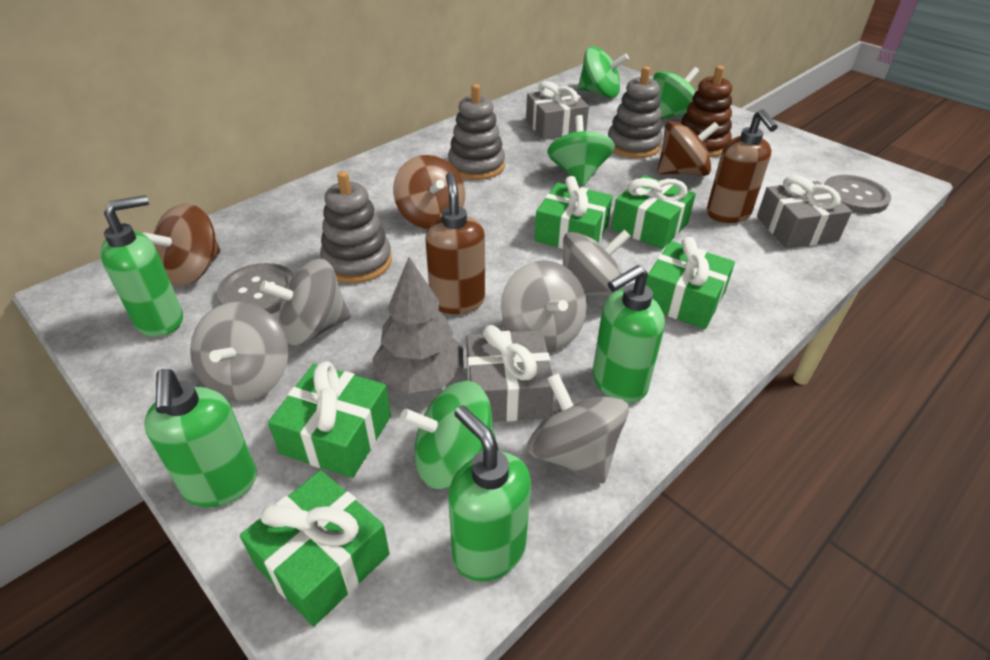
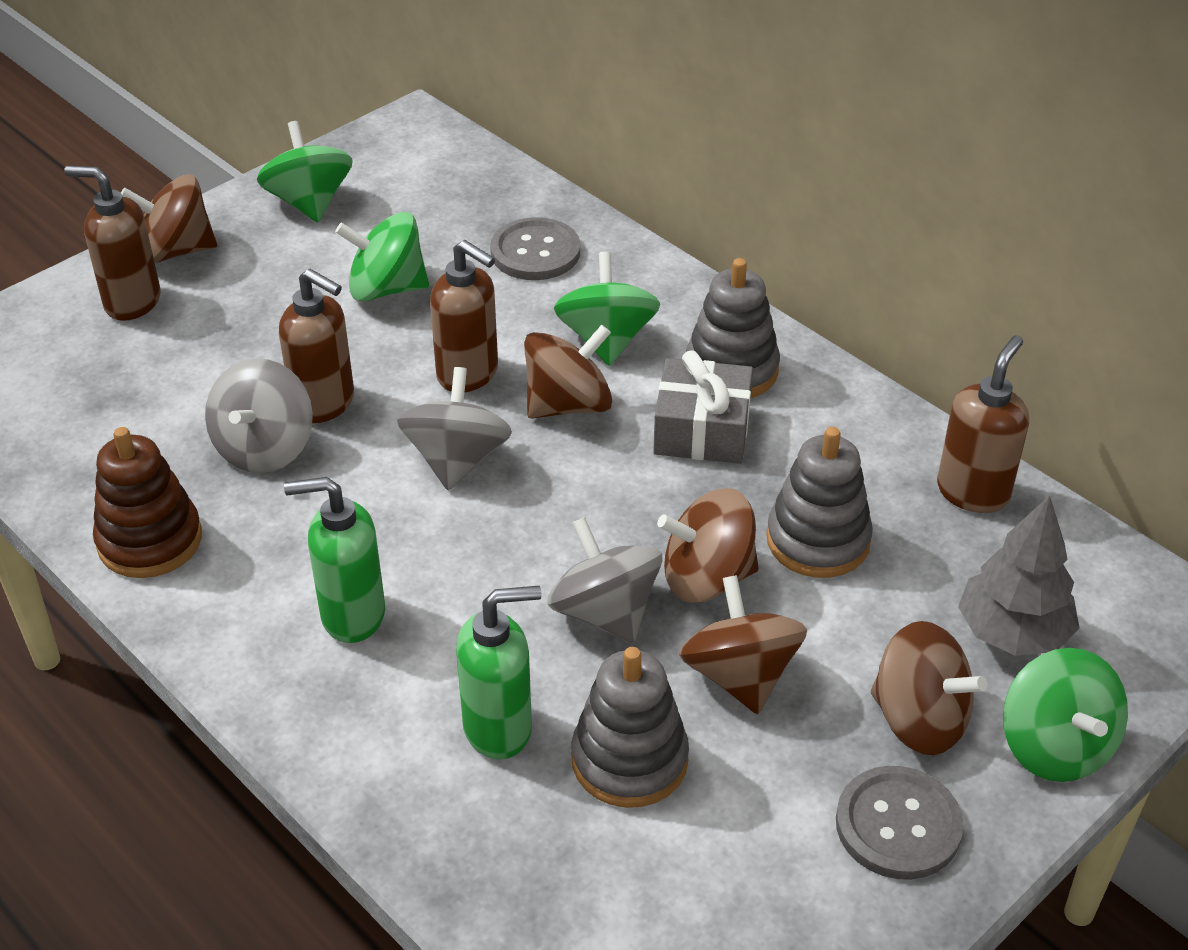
brown soap dispenser: [425,172,485,314] [706,109,778,223] = 2 -> [64,165,160,321] [279,269,354,423] [430,240,498,392] [937,335,1029,513] = 4
brown spinning top: [142,203,220,286] [393,155,465,229] [657,121,720,176] = 3 -> [121,175,217,263] [524,325,612,419] [657,488,759,603] [679,575,807,714] [871,621,987,755] = 5
green gift: [240,470,390,626] [268,361,391,478] [535,176,613,249] [611,175,696,249] [646,237,735,329] = 5 -> none = 0
green soap dispenser: [100,195,183,337] [144,369,257,507] [448,405,531,582] [593,265,665,403] = 4 -> [284,477,385,643] [456,586,541,760] = 2
grey gift: [466,325,554,422] [526,81,589,140] [757,175,852,248] = 3 -> [653,350,753,464] = 1
grey spinning top: [190,302,288,401] [260,259,351,345] [501,260,587,352] [527,373,629,483] [563,230,631,296] = 5 -> [205,358,313,473] [397,367,512,490] [547,517,663,643] = 3

